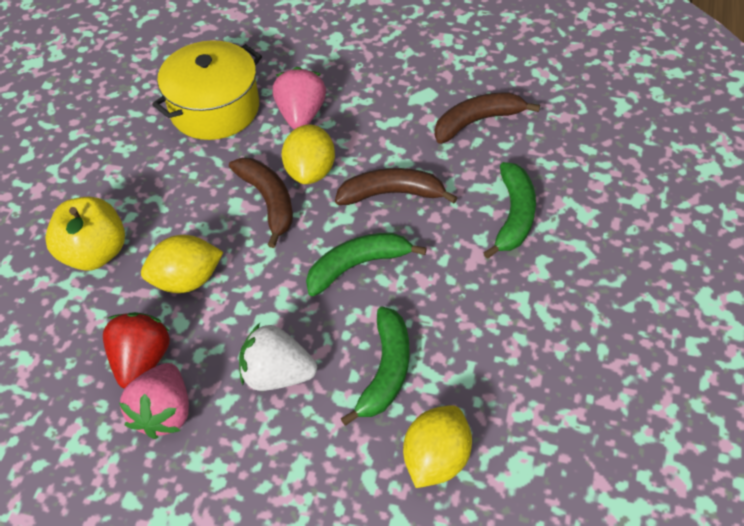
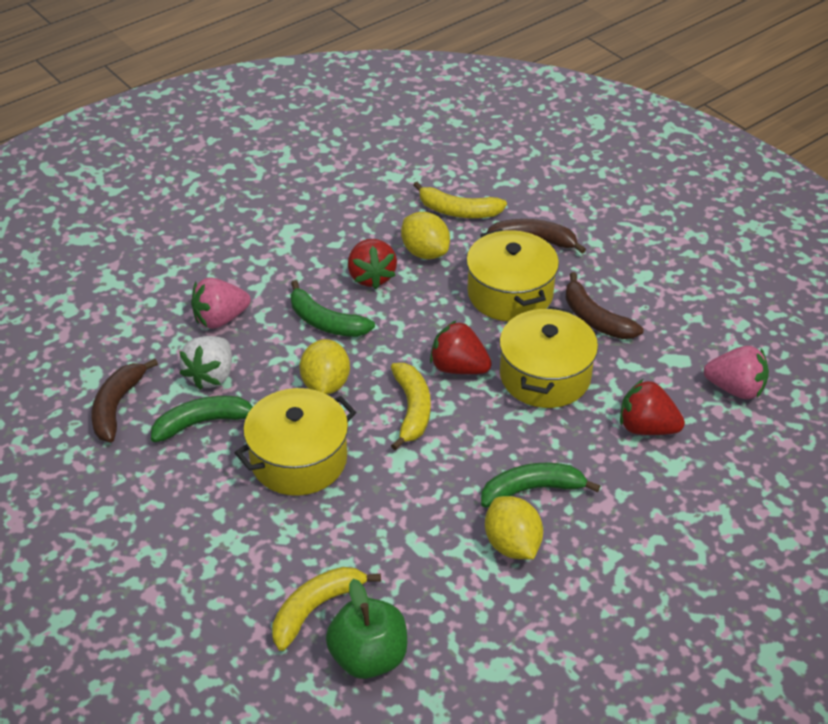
green apple: none = 0 -> [326,579,407,679] = 1
red strawberry: [103,312,170,389] = 1 -> [348,239,397,289] [430,320,492,374] [620,379,685,435] = 3
yellow apple: [45,197,125,271] = 1 -> none = 0
yellow banana: none = 0 -> [272,567,381,651] [391,363,431,450] [413,182,507,218] = 3
yellow pot: [152,40,262,140] = 1 -> [235,388,356,496] [466,229,559,322] [499,306,598,408] = 3

